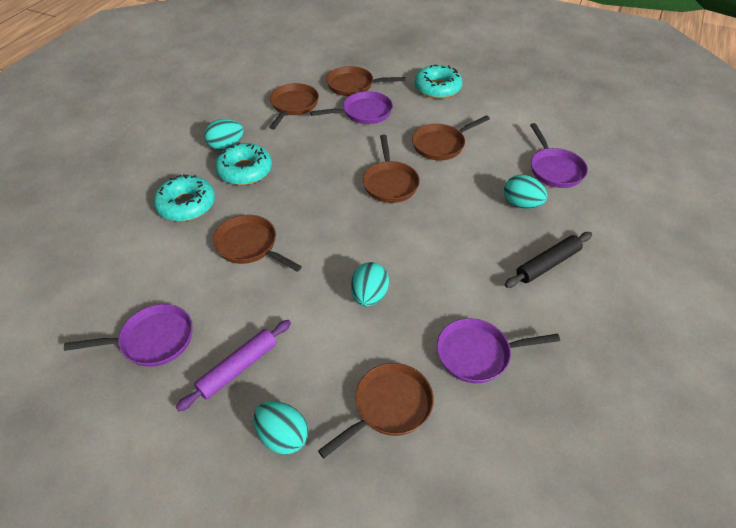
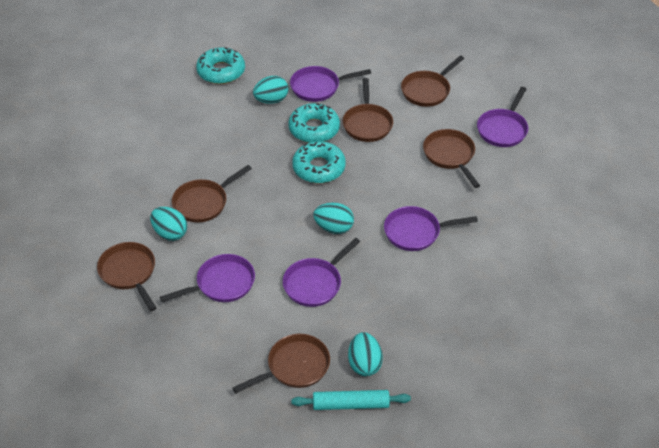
black rolling pin: [504,232,592,288] = 1 -> none = 0
purple pan: [64,304,193,367] [310,91,393,124] [437,318,560,383] [530,123,588,188] = 4 -> [160,254,255,302] [283,238,360,307] [290,66,371,102] [384,206,478,251] [477,87,528,147] = 5
purple rolling pin: [176,320,291,411] = 1 -> none = 0
turquoise rolling pin: none = 0 -> [291,390,411,410] = 1

